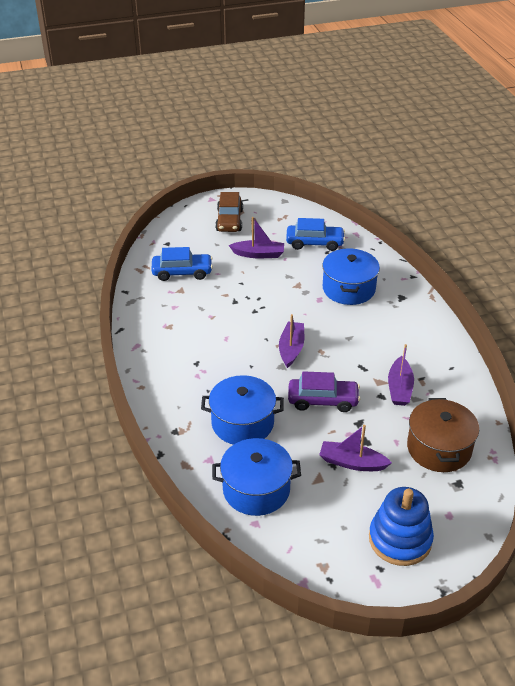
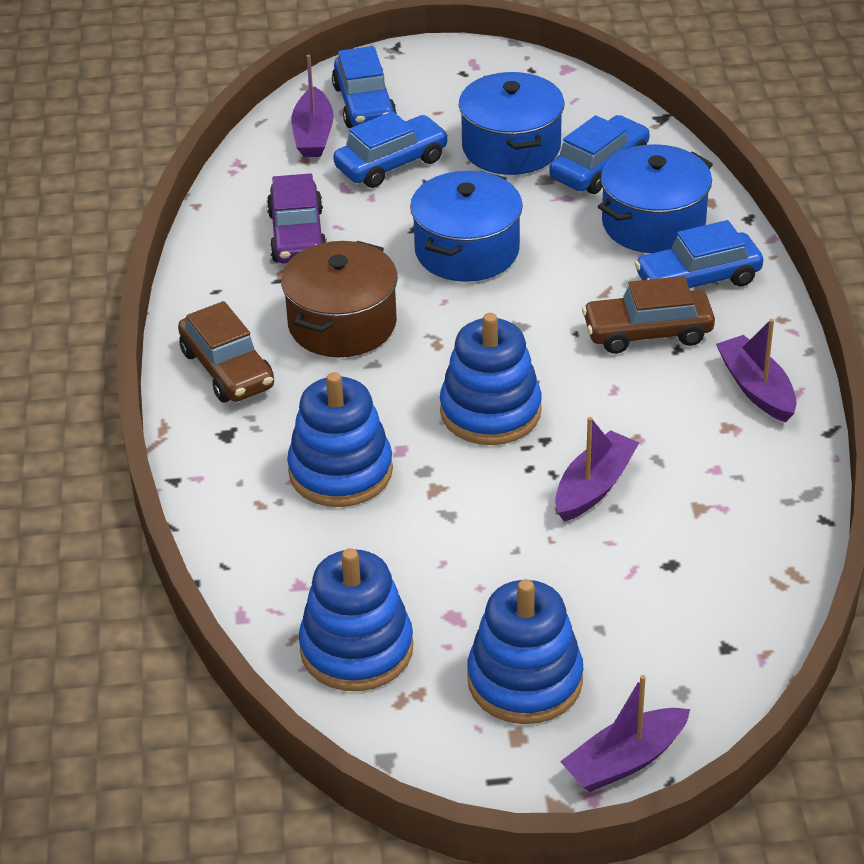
blue car: [151,247,213,281] [286,218,345,251] = 2 -> [332,46,397,128] [333,111,449,188] [549,115,650,194] [634,220,763,288] = 4
blue stacking toy: [369,487,434,566] = 1 -> [287,372,393,507] [299,548,413,691] [440,313,542,445] [467,579,583,724] = 4
brown car: [215,192,243,232] = 1 -> [178,301,274,402] [582,276,715,354] = 2

